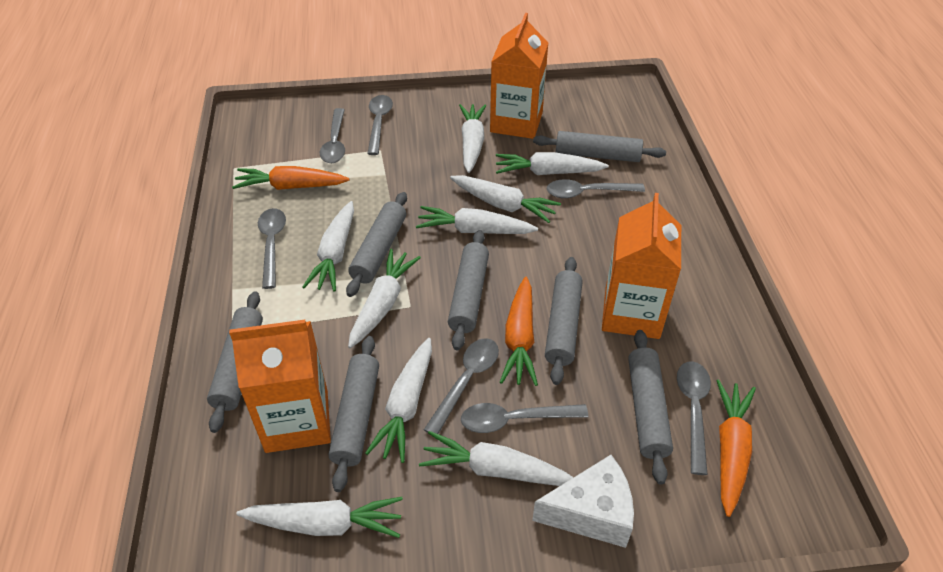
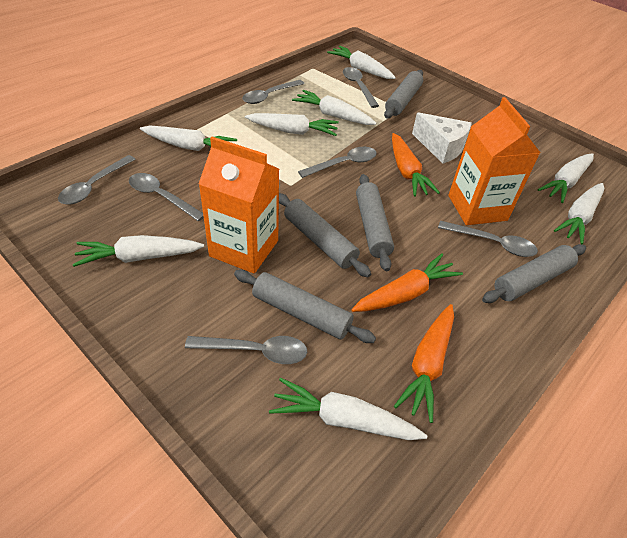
grey rolling pin: [207,291,263,433] [329,336,379,492] [346,192,407,297] [448,230,489,350] [533,131,666,162] [545,257,583,385] [628,330,673,485] = 7 -> [234,270,376,343] [279,193,371,278] [356,174,394,271] [384,70,423,118] [482,244,586,303] = 5
orange carton: [229,320,331,453] [490,13,548,139] [602,193,681,339] = 3 -> [199,137,279,274] [448,97,540,225] = 2
white carrot: [236,497,403,538] [303,201,354,291] [348,249,421,348] [365,338,432,463] [416,206,538,234] [419,431,574,486] [450,175,561,223] [459,104,486,173] [496,152,609,175] = 9 -> [73,235,204,267] [140,125,237,151] [245,113,339,136] [269,378,427,440] [292,90,377,125] [327,46,396,79] [538,153,594,203] [554,183,604,244] = 8

